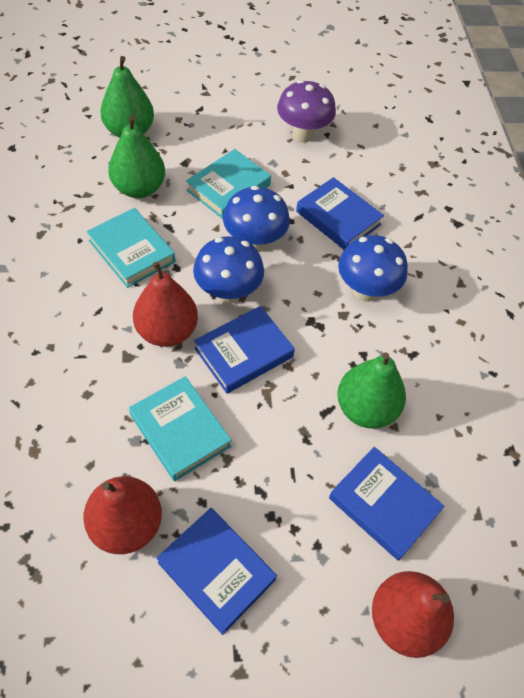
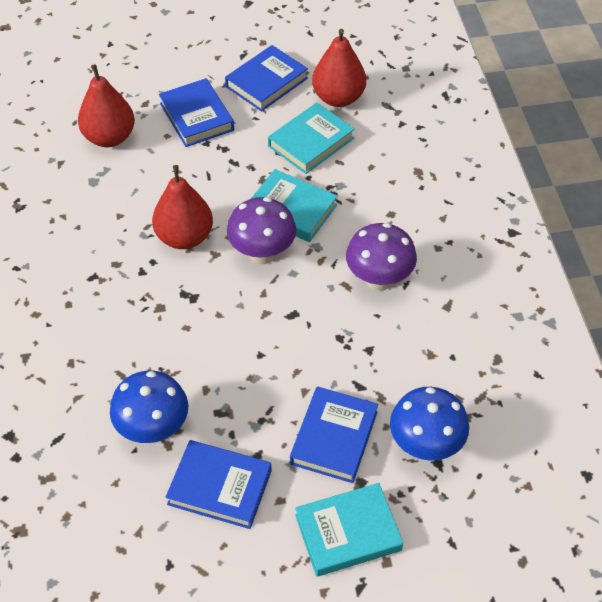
blue mushroom: [193,236,264,304] [223,186,290,252] [338,235,408,302] = 3 -> [110,371,188,443] [390,387,469,461] = 2
green pear: [100,56,154,138] [108,115,165,198] [337,353,406,429] = 3 -> none = 0
purple mushroom: [277,80,336,143] = 1 -> [227,197,296,264] [346,223,417,291] = 2

